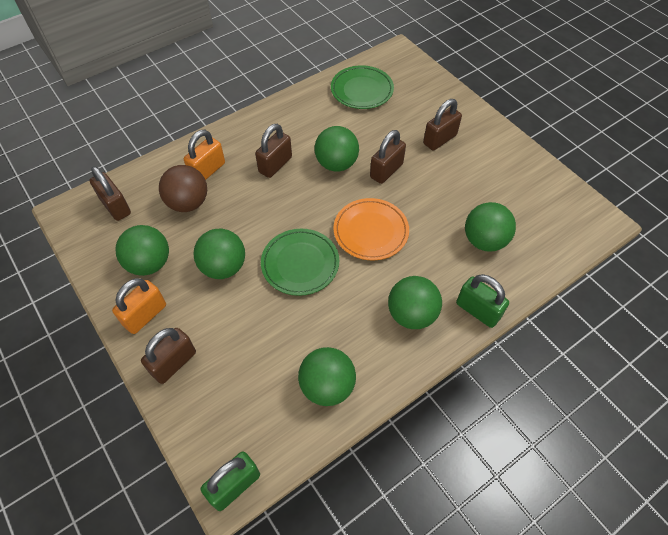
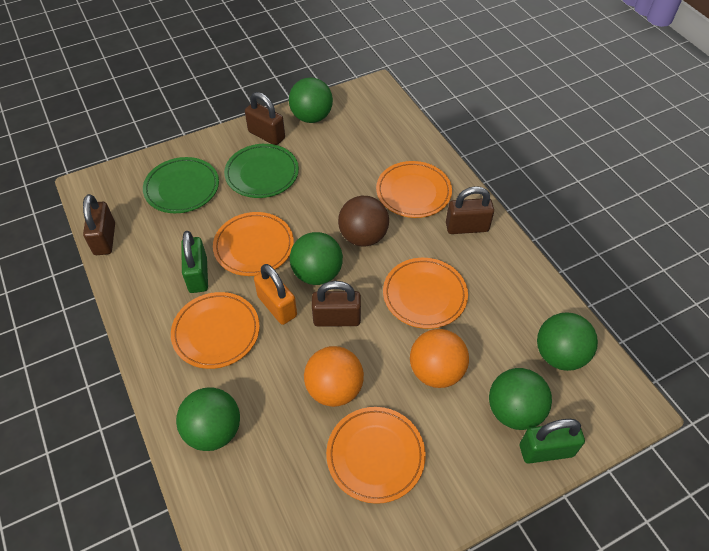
brown padlock: [90,166,131,221] [141,328,196,384] [255,124,292,178] [370,130,406,184] [423,99,462,151] = 5 -> [83,194,115,255] [245,92,285,145] [312,281,361,327] [446,186,494,234] = 4
green ball: [116,225,169,276] [193,229,245,279] [298,347,356,406] [315,126,359,172] [388,276,442,329] [465,202,516,252] = 6 -> [176,388,240,451] [289,77,333,123] [290,232,343,285] [489,368,552,430] [537,312,598,371] = 5
orange ball: none = 0 -> [304,346,364,407] [410,329,469,388] = 2
orange padlock: [112,278,166,334] [184,130,225,180] = 2 -> [254,264,297,325] = 1
orange plate: [333,198,409,260] = 1 -> [171,292,260,369] [213,212,294,276] [326,407,426,504] [376,161,452,218] [383,258,468,329] = 5

